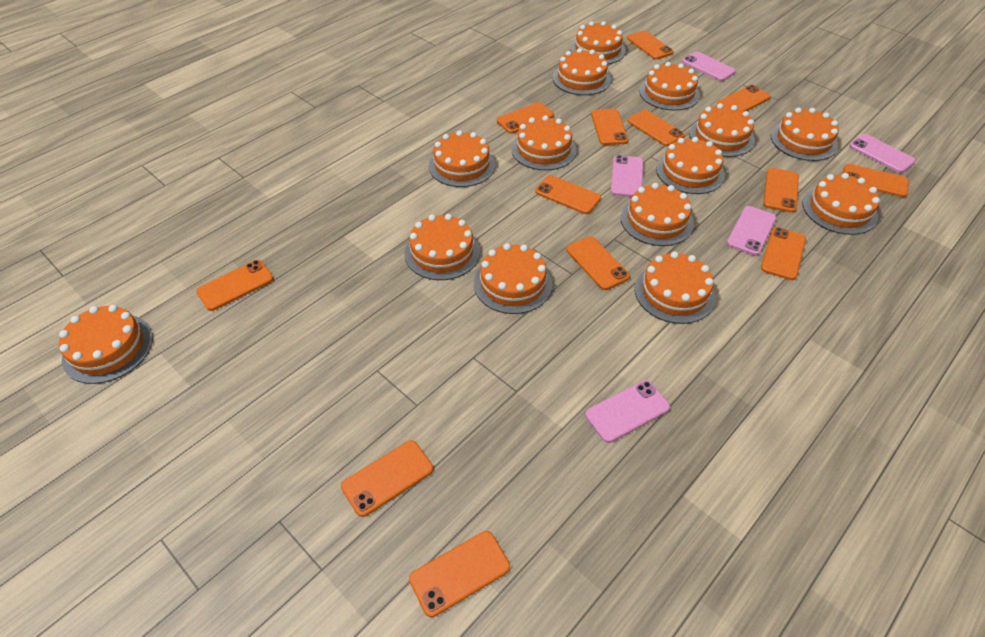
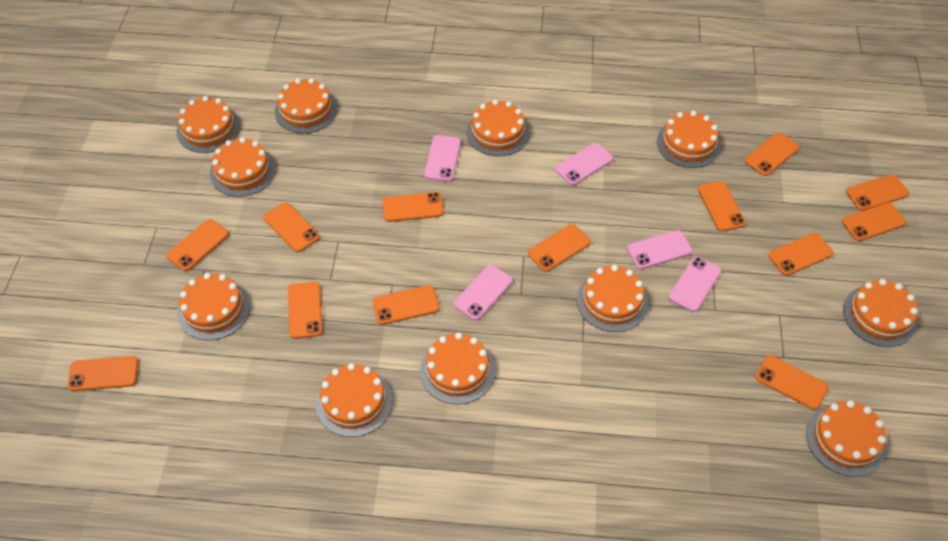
orange cake: [59,305,153,384] [404,214,480,280] [429,130,495,187] [474,243,552,314] [511,115,577,170] [553,48,611,95] [570,21,626,64] [621,183,694,246] [635,251,716,324] [639,62,700,111] [656,137,725,194] [689,103,755,157] [771,107,839,161] [803,173,880,235] = 14 -> [176,96,240,153] [177,273,250,340] [210,137,276,197] [275,78,337,133] [316,363,392,437] [420,333,495,404] [466,100,530,156] [577,265,648,332] [657,111,721,168] [806,400,886,477] [843,279,918,347] = 11

